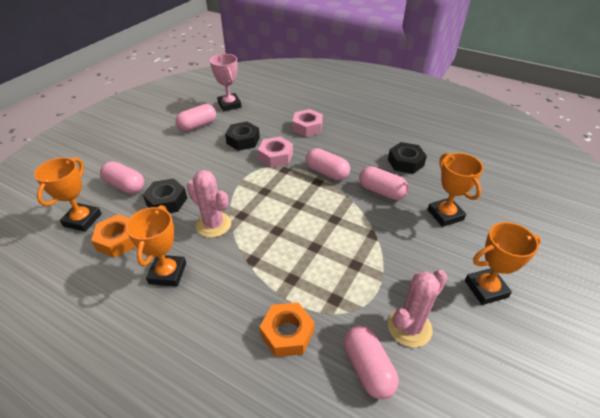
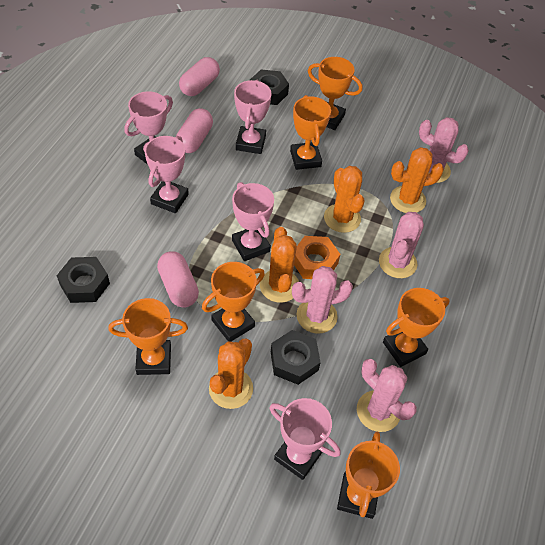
orange cactus: none = 0 -> [209,339,253,409] [260,227,299,303] [324,166,364,233] [390,147,444,213] = 4
orange nut: [91,214,136,258] [260,303,314,357] = 2 -> [294,236,340,279] = 1
orange trophy: [34,157,102,232] [126,205,186,287] [427,153,483,227] [465,222,541,305] = 4 -> [108,298,188,375] [202,262,265,341] [290,95,331,170] [308,57,362,130] [337,432,400,519] [383,288,450,367] = 6
pink cactus: [187,170,231,238] [388,270,447,347] = 2 -> [292,266,353,334] [357,359,417,432] [379,212,424,278] [419,117,469,183] = 4
pink capsule: [100,161,144,194] [176,104,216,132] [306,148,350,180] [344,325,399,399] [359,166,409,200] = 5 -> [157,251,199,308] [176,108,213,153] [179,57,220,96] = 3
pink nut: [258,137,293,167] [292,109,323,137] = 2 -> none = 0
pink trophy: [210,54,241,111] = 1 -> [124,91,173,165] [145,136,189,213] [232,182,274,261] [234,80,271,154] [269,398,341,480] = 5

